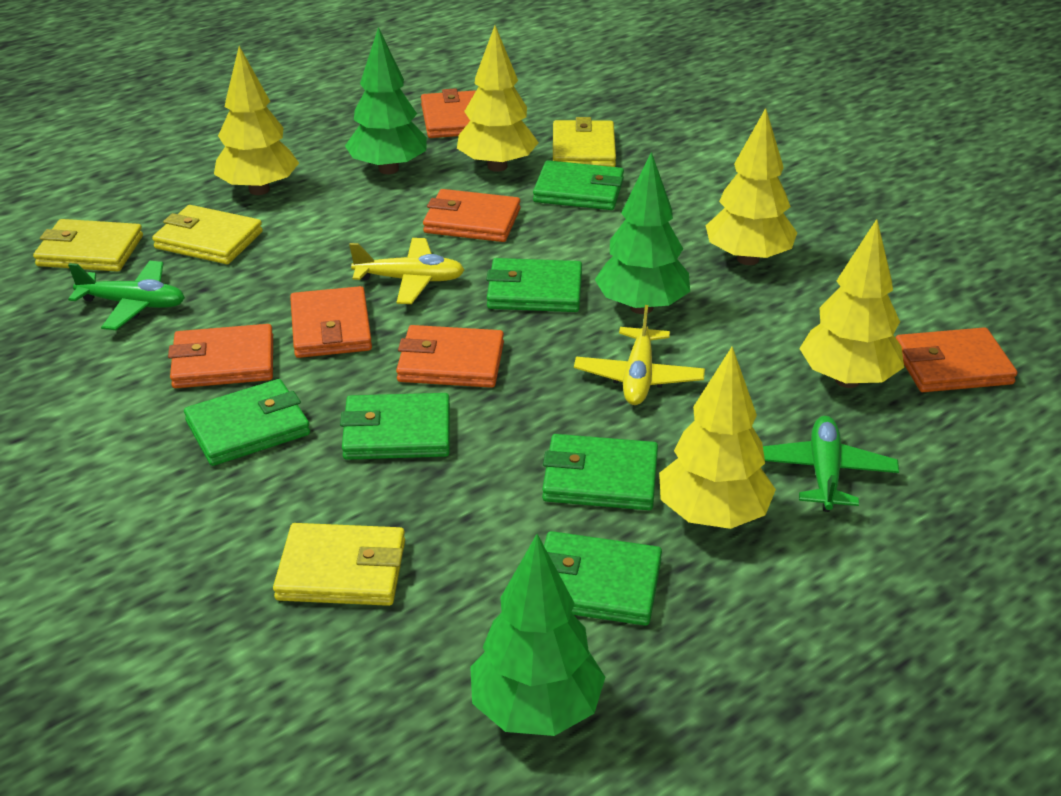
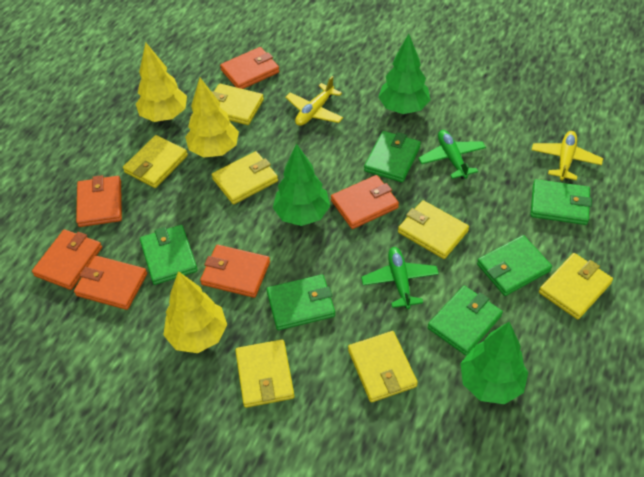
yellow tree: [214,46,299,195] [457,26,539,172] [659,347,776,529] [706,108,797,265] [799,219,904,388] = 5 -> [136,42,187,122] [163,271,227,353] [185,78,239,158] = 3
yellow wallet: [33,219,143,272] [152,205,263,264] [273,523,405,606] [553,117,616,167] = 4 -> [123,135,188,188] [211,84,264,125] [212,151,278,205] [235,339,294,408] [348,331,418,402] [398,200,469,259] [539,253,613,319] = 7

